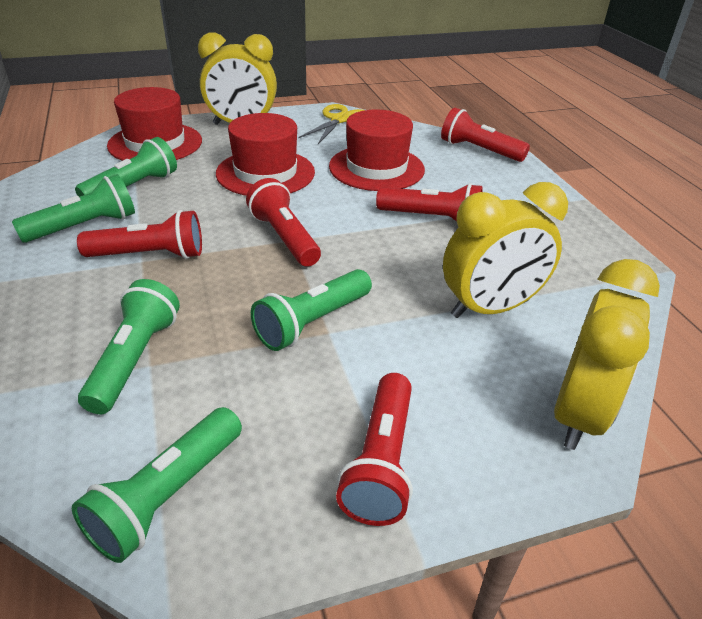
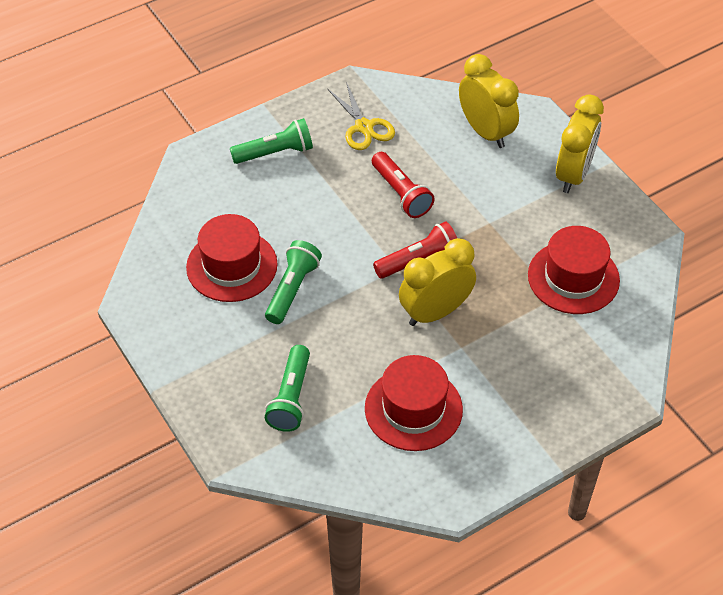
green flashlight: [12,174,135,243] [72,407,242,563] [75,137,177,197] [78,279,180,414] [251,269,372,351] = 5 -> [230,118,313,164] [265,240,322,324] [265,345,310,432] = 3
red flashlight: [77,210,202,259] [246,178,321,267] [336,373,413,526] [376,183,483,221] [441,108,530,162] = 5 -> [372,152,435,218] [373,221,457,279] = 2

